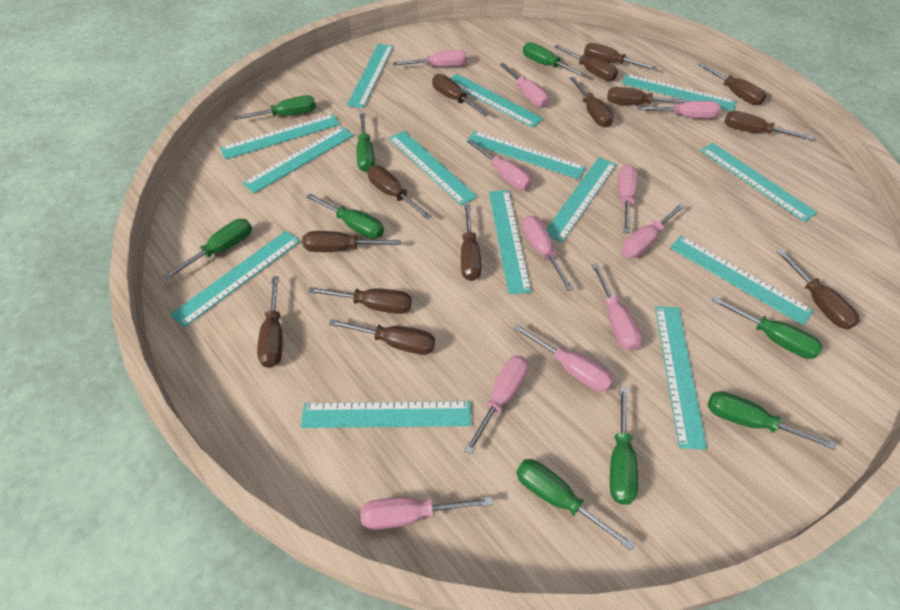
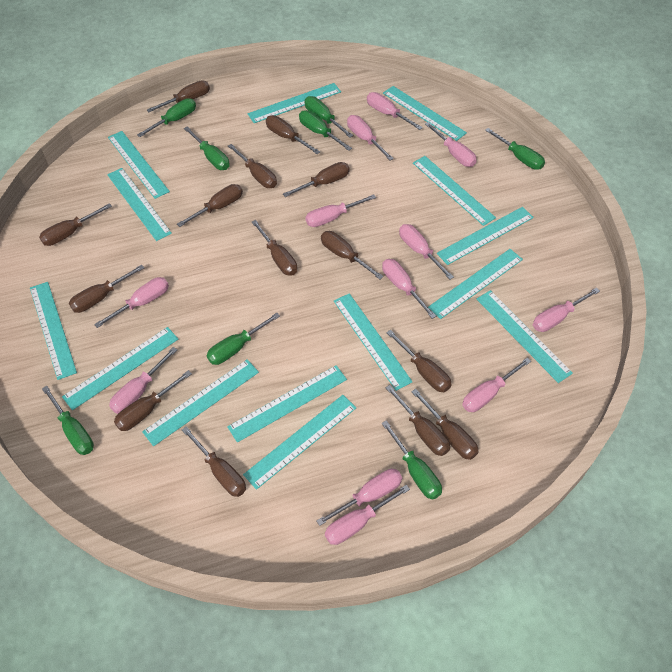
green screwdriver: [163,219,252,280] [234,95,316,120] [306,194,384,239] [357,113,375,172] [516,459,635,551] [523,42,587,77] [610,387,638,505] [708,391,836,450] [711,296,823,359] = 9 -> [42,386,94,455] [137,98,196,137] [184,126,229,170] [206,313,280,365] [299,110,352,151] [305,96,353,138] [381,420,442,500] [485,128,545,170] = 8
pink screwdriver: [360,497,493,530] [393,50,467,67] [464,355,528,455] [467,139,532,190] [499,63,549,107] [513,324,614,392] [522,215,574,291] [592,263,642,351] [618,164,638,233] [622,203,686,258] [638,101,721,118] = 11 -> [94,277,169,328] [109,347,177,414] [305,194,376,227] [316,469,402,526] [325,485,410,545] [347,115,394,160] [367,92,423,130] [382,259,436,319] [399,224,454,279] [425,122,477,167] [462,358,531,412] [533,288,600,332] = 12

